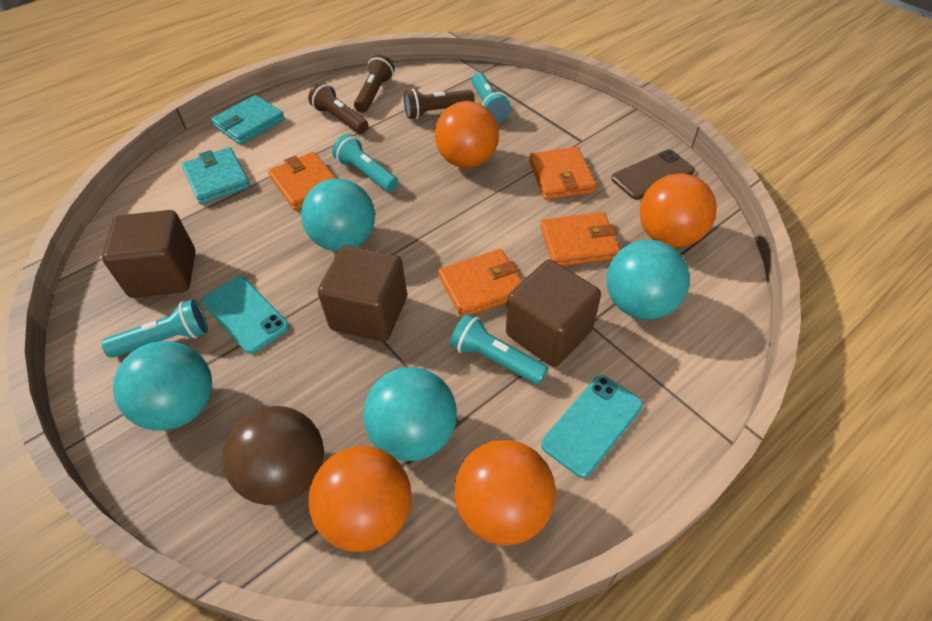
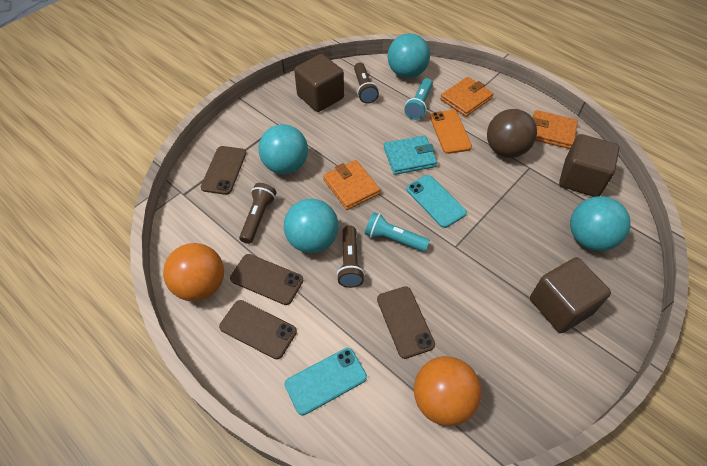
brown phone: [611,149,695,200] = 1 -> [201,146,246,195] [219,300,297,359] [230,254,304,305] [377,286,435,359] = 4
orange ball: [308,446,412,552] [435,101,499,168] [454,440,556,545] [640,173,717,247] = 4 -> [163,243,224,301] [414,356,482,426] = 2
orange phone: none = 0 -> [430,110,472,154] = 1
orange wallet: [268,152,336,211] [438,249,522,318] [529,147,596,200] [541,212,620,266] = 4 -> [323,160,381,210] [440,77,494,117] [532,110,578,149] = 3
turquoise flashlight: [101,300,208,358] [332,134,398,192] [450,314,548,385] [472,73,511,122] = 4 -> [365,212,430,252] [404,78,433,120] = 2
turquoise wallet: [182,147,250,205] [211,95,285,145] = 2 -> [384,135,437,175] = 1

